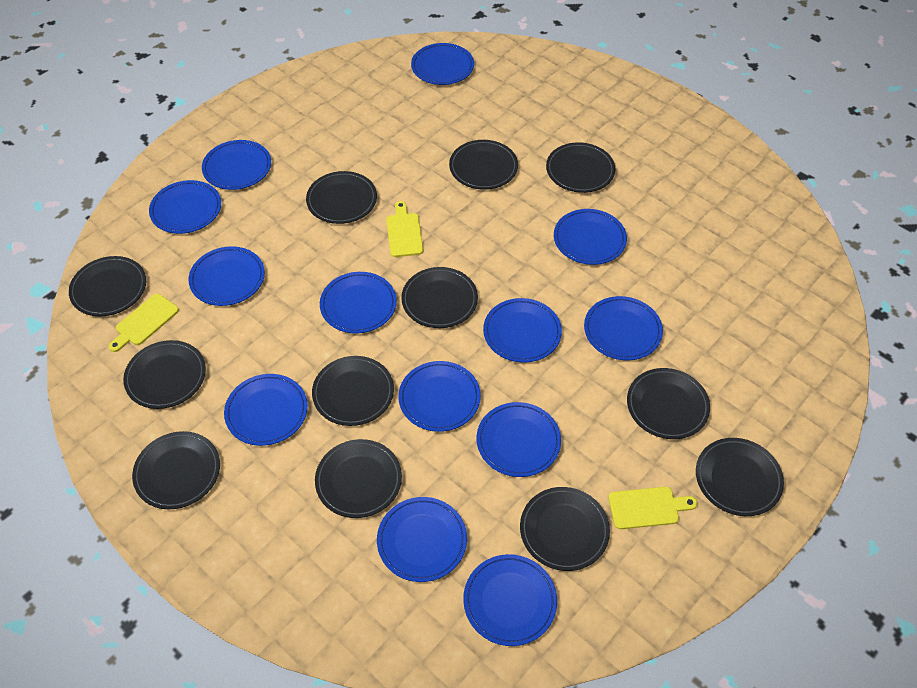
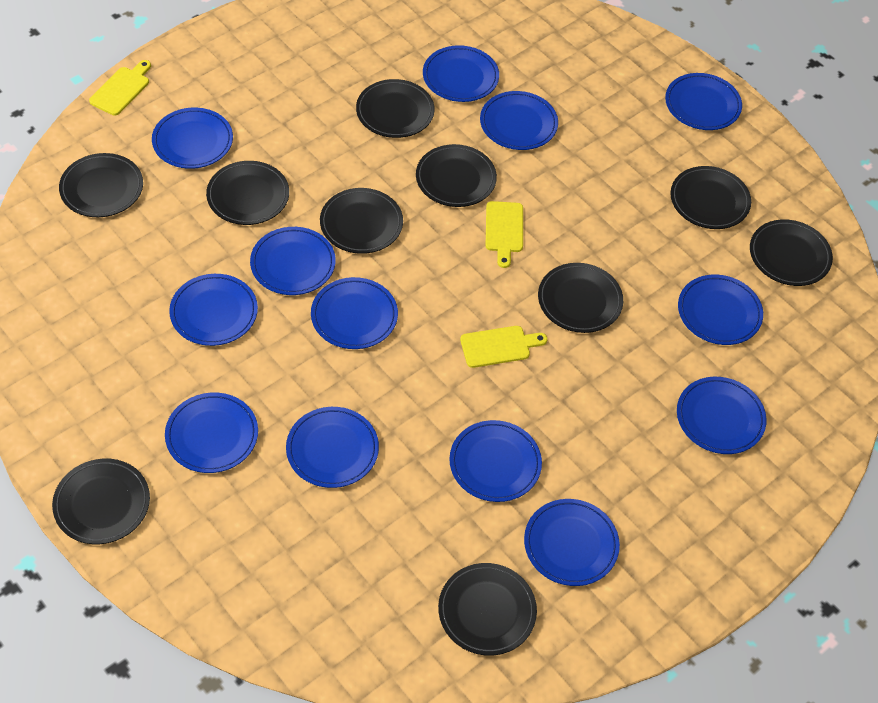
black plate: [69,256,146,317] [123,340,206,409] [132,431,220,509] [306,171,377,224] [312,356,394,426] [315,439,402,518] [401,267,478,328] [449,140,518,190] [520,487,610,571] [546,142,615,193] [627,368,710,439] [696,438,784,516] = 12 -> [52,459,150,544] [59,153,143,217] [206,161,289,225] [320,188,403,254] [356,79,435,138] [416,144,497,207] [438,563,537,656] [538,263,623,333] [670,166,751,229] [750,219,833,286] = 10

